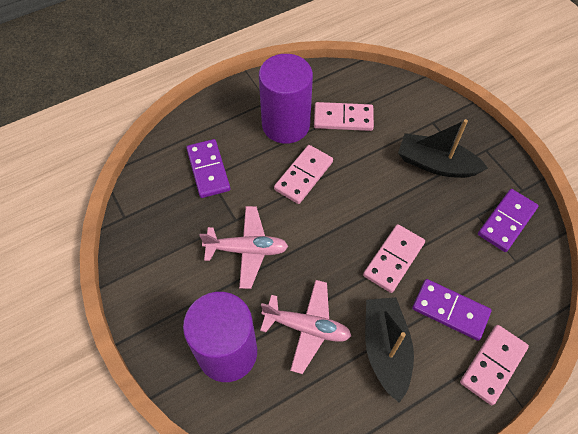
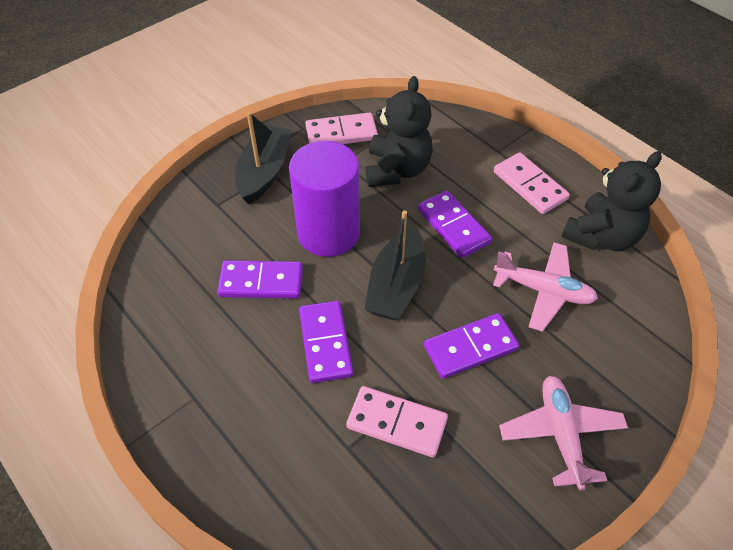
black teddy bear: none = 0 -> [366,76,433,187] [561,151,662,251] = 2
pink domino: [274,145,333,204] [314,102,374,131] [363,224,425,293] [460,325,529,405] = 4 -> [305,112,378,144] [346,386,448,457] [494,152,570,214] = 3
purple cylinder: [183,292,257,382] [259,54,313,144] = 2 -> [289,141,360,257] = 1
purple domino: [186,139,230,198] [412,279,491,341] [478,189,539,252] = 3 -> [217,260,303,298] [299,301,353,383] [418,190,492,258] [424,313,519,379] = 4

